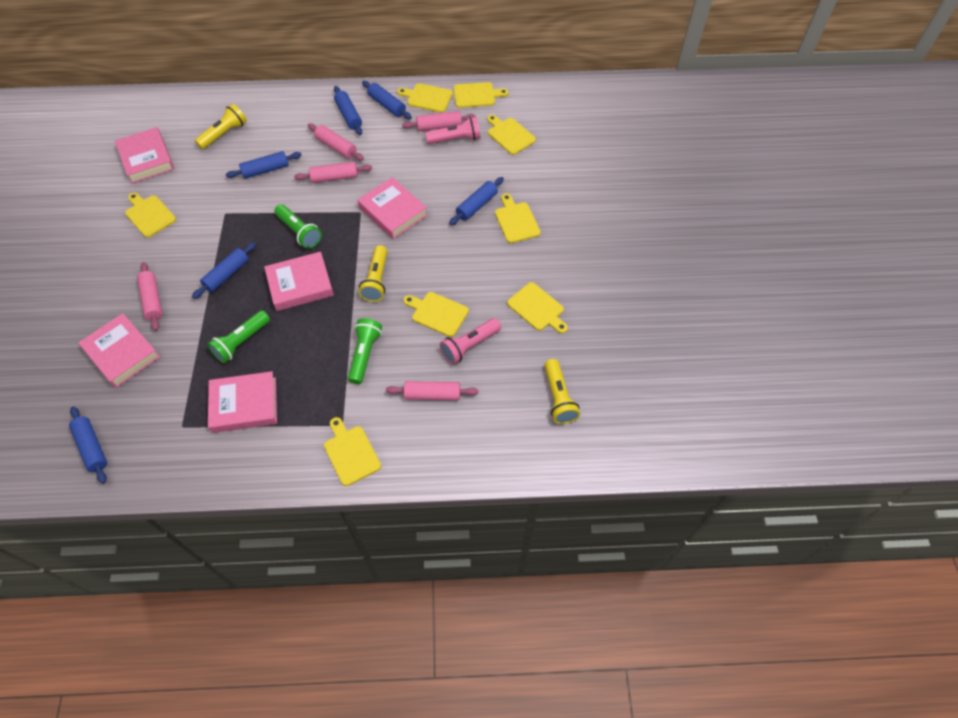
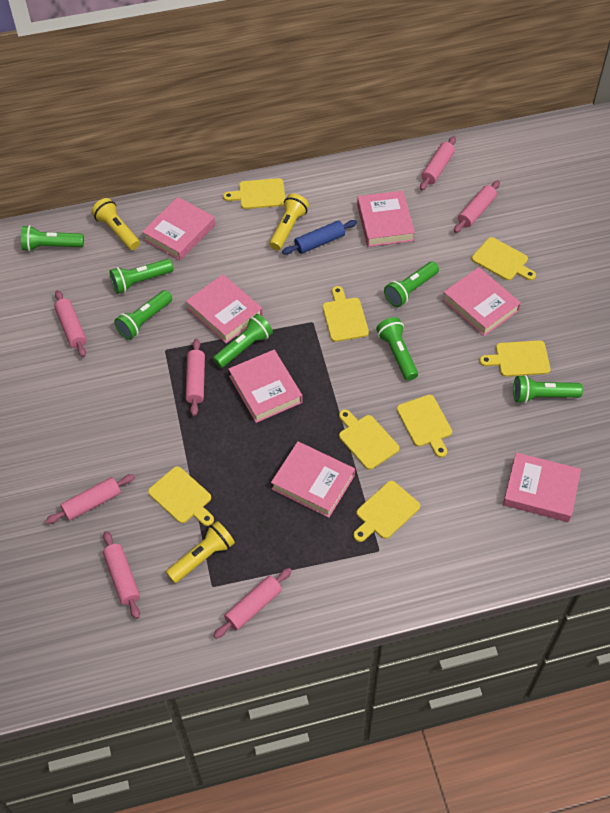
blue rolling pin: [69,406,107,484] [192,242,256,299] [225,151,302,179] [334,86,362,135] [362,81,412,119] [449,177,504,225] = 6 -> [282,220,357,255] = 1
green flashlight: [207,310,270,363] [274,204,322,249] [348,318,382,384] = 3 -> [21,225,84,252] [110,259,173,294] [114,290,172,340] [213,314,273,368] [376,317,418,381] [384,261,439,307] [513,375,583,404] = 7
pink book: [78,313,160,388] [115,127,175,184] [208,371,277,433] [264,252,334,311] [357,177,428,239] = 5 -> [142,197,215,261] [186,274,263,343] [228,350,302,423] [271,442,355,518] [357,191,415,247] [443,267,521,336] [503,453,581,522] = 7
pink flashlight: [425,116,480,144] [440,318,501,364] = 2 -> none = 0
pink rolling pin: [137,262,163,331] [294,162,372,183] [308,123,364,161] [386,381,478,400] [402,111,475,131] = 5 -> [46,474,135,524] [54,290,86,357] [103,531,140,619] [186,339,205,416] [213,568,292,639] [420,136,456,190] [454,180,500,233] = 7

